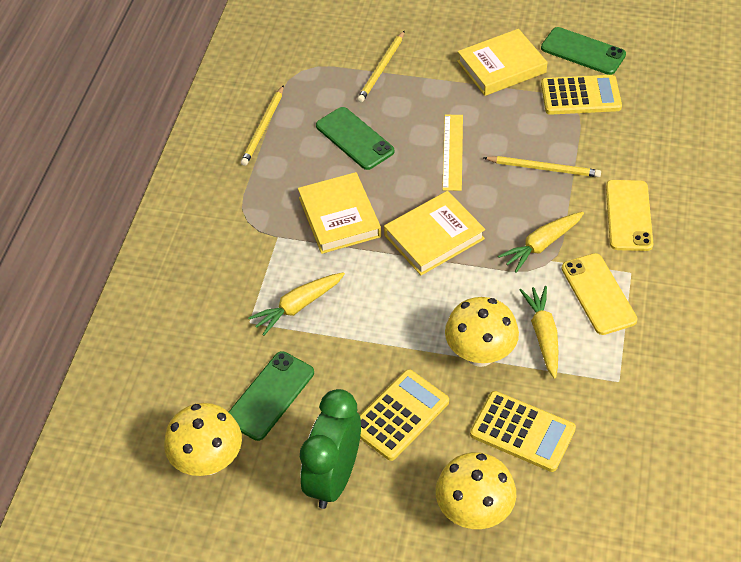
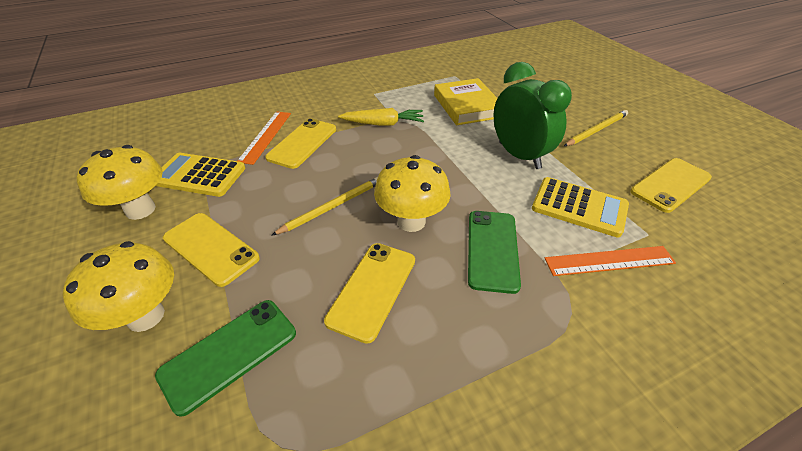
green phone: [229,351,314,441] [316,107,394,170] [541,27,626,75] = 3 -> [155,300,296,417] [468,211,521,294] = 2
orange ruler: none = 0 -> [237,111,291,165] [545,246,676,276] = 2
yellow book: [298,172,381,254] [384,191,485,275] [457,29,548,96] = 3 -> [434,78,497,125] = 1
yellow calculator: [360,369,449,461] [470,391,576,472] [541,75,622,115] = 3 -> [156,153,245,197] [532,177,629,238] = 2
yellow carrot: [248,272,345,336] [498,212,584,273] [520,286,558,379] = 3 -> [338,108,424,126] = 1
yellow pencil: [241,85,284,166] [357,30,405,102] [484,156,601,177] = 3 -> [271,177,378,236] [564,110,628,146] = 2
yellow phone: [561,253,638,335] [606,180,653,251] = 2 -> [163,213,260,287] [265,118,336,169] [324,243,415,344] [631,158,712,213] = 4
yellow ruler: [442,115,463,191] = 1 -> none = 0

